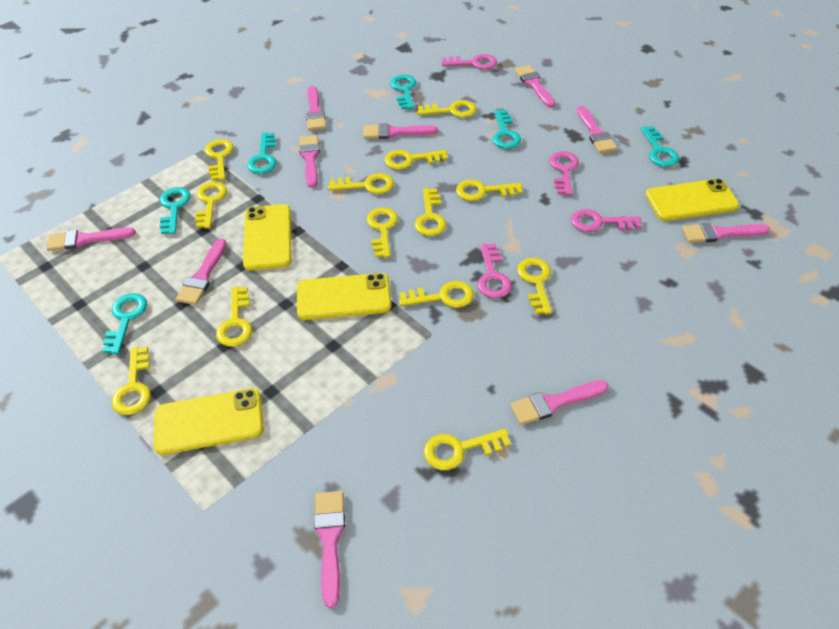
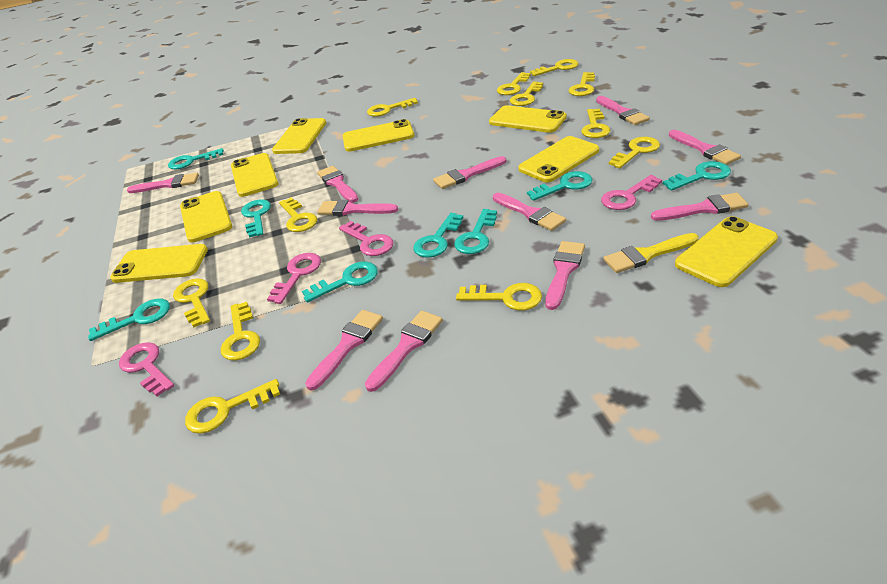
pink brush: [47,227,136,251] [176,239,227,305] [299,135,320,188] [306,86,326,131] [314,491,345,608] [364,123,438,139] [510,380,609,425] [515,65,555,108] [577,106,617,153] [682,223,770,243] = 10 -> [127,173,199,193] [305,310,383,391] [317,166,358,203] [317,200,398,216] [365,311,443,392] [433,156,506,189] [493,193,566,231] [545,241,585,310] [596,96,650,125] [651,193,748,221] [669,130,741,165] = 11
turquoise key: [103,293,147,354] [160,187,191,234] [247,133,276,174] [390,75,416,109] [492,110,521,149] [641,126,679,167] = 6 -> [88,298,170,341] [168,148,224,169] [241,200,271,238] [302,262,378,303] [413,213,463,258] [454,209,497,254] [527,171,593,201] [663,161,731,191] = 8
yellow brush: none = 0 -> [603,233,699,273] = 1
yellow key: [112,347,151,415] [195,182,227,228] [205,139,234,181] [216,286,252,347] [328,173,394,194] [366,208,398,258] [385,150,447,170] [399,281,474,308] [415,188,446,236] [417,100,476,118] [424,429,511,470] [456,180,522,201] [517,258,552,315] = 13 -> [173,278,210,327] [185,379,280,434] [221,302,260,361] [279,197,317,232] [367,98,418,117] [456,283,542,311] [497,72,531,95] [510,82,543,106] [530,59,579,76] [569,72,595,96] [581,109,611,138] [609,137,660,168] = 12
yellow phone: [154,388,264,455] [243,204,292,271] [297,273,391,320] [645,178,739,221] = 4 -> [110,244,208,283] [180,191,232,242] [231,153,278,197] [272,118,326,154] [343,119,414,152] [489,105,567,133] [518,136,599,182] [675,216,778,287] = 8

